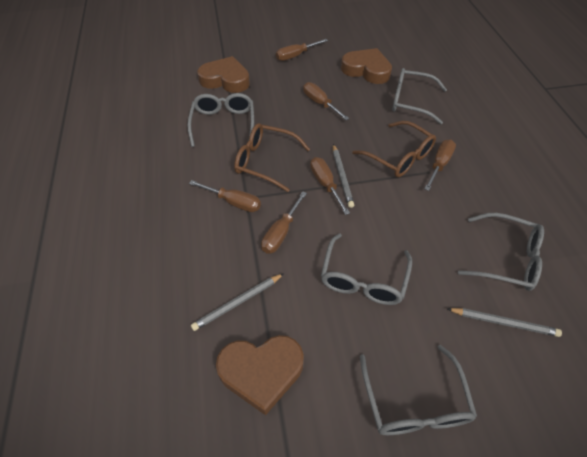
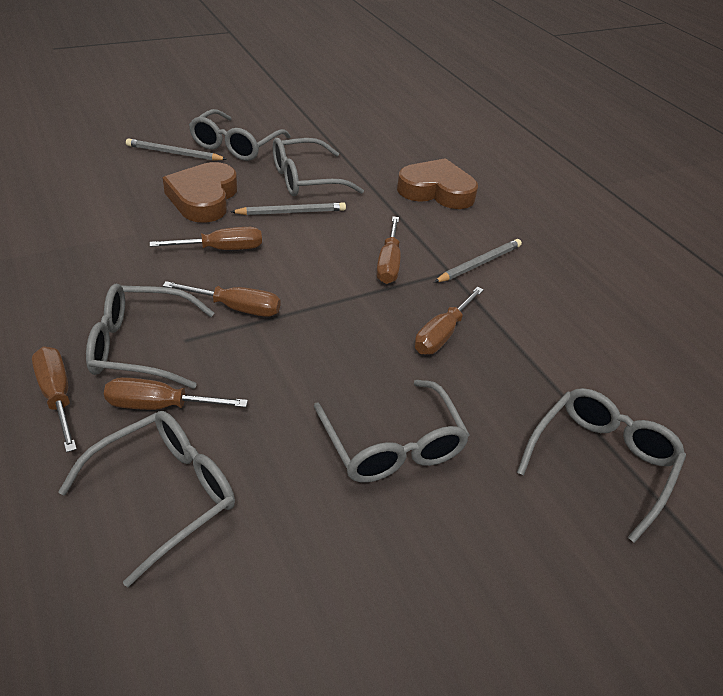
brown glasses: [234,123,310,192] [352,121,436,177] = 2 -> none = 0
brown heart: [197,56,250,93] [216,335,304,415] [341,48,392,84] = 3 -> [163,162,237,223] [397,158,478,209] = 2
grey glasses: [188,93,254,147] [321,233,412,305] [360,345,477,435] [392,68,447,124] [458,213,544,291] = 5 -> [58,411,235,587] [86,284,214,389] [189,109,291,161] [273,138,364,196] [314,380,470,482] [517,388,686,543] = 6

